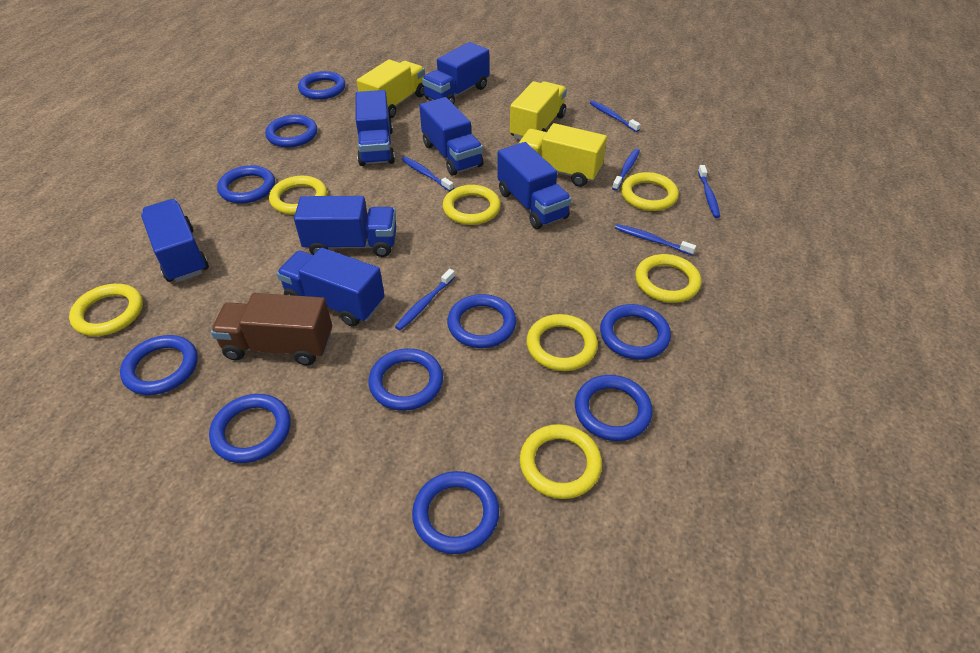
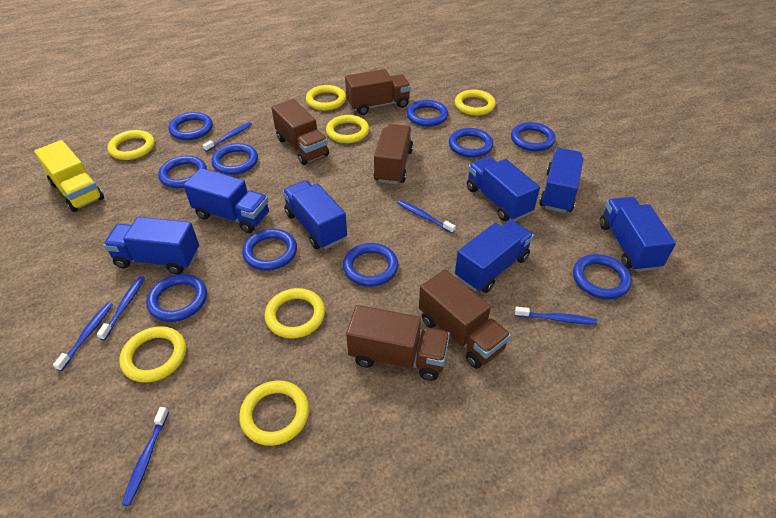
brown truck: [211,293,332,365] = 1 -> [271,99,329,165] [345,69,411,115] [346,305,450,381] [373,124,413,184] [419,269,511,369] = 5
yellow truck: [357,59,425,119] [510,81,567,140] [518,123,607,187] = 3 -> [34,140,104,212] = 1

